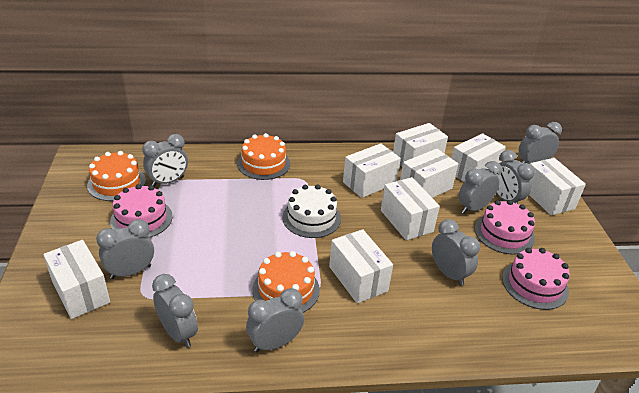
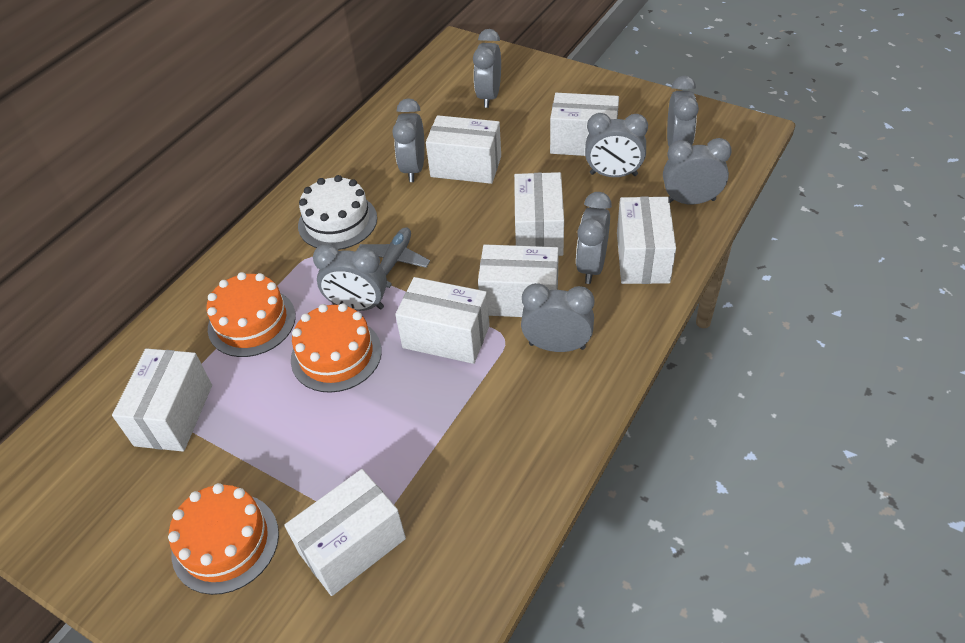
grey plane: none = 0 -> [357,227,430,288] = 1
pink cake: [110,184,173,237] [475,200,535,255] [502,248,570,310] = 3 -> none = 0

